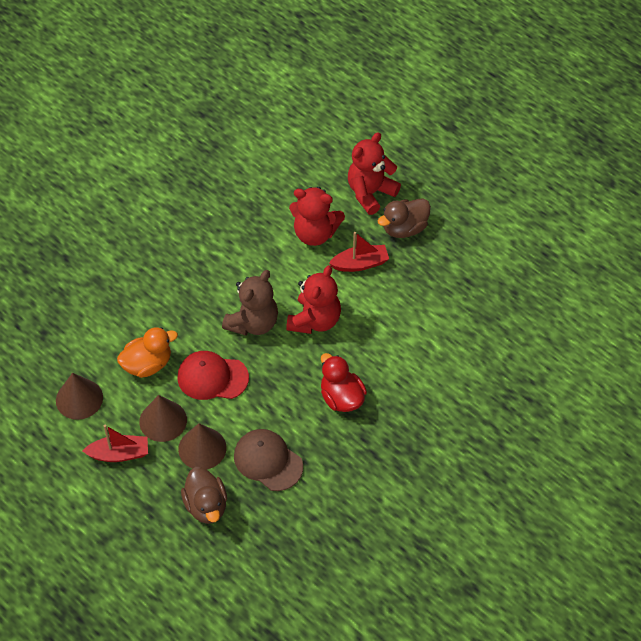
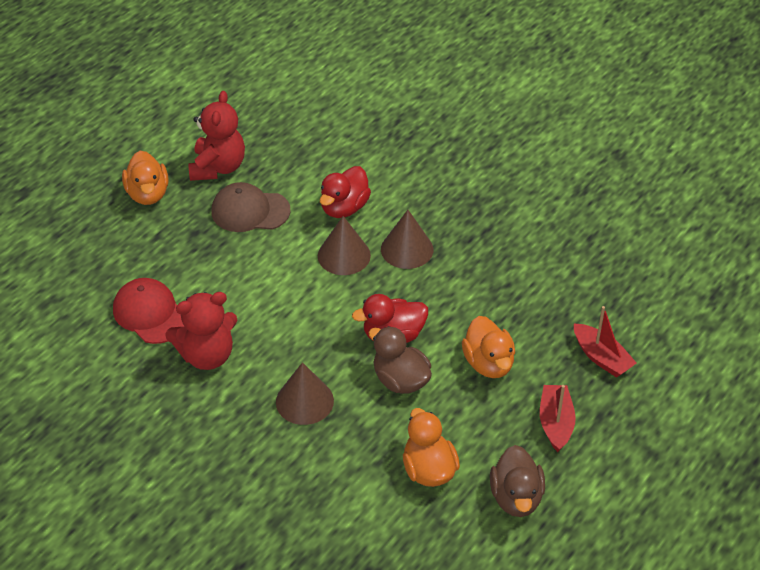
brown teddy bear: [222,270,278,336] = 1 -> none = 0
orange duck: [117,327,178,378] = 1 -> [122,151,169,205] [403,408,460,487] [462,316,515,378] = 3
red duck: [321,353,367,412] = 1 -> [319,166,371,218] [352,294,428,343] = 2
red teddy bear: [286,265,341,334] [289,187,345,246] [348,132,401,215] = 3 -> [165,292,237,370] [188,91,245,181] = 2

